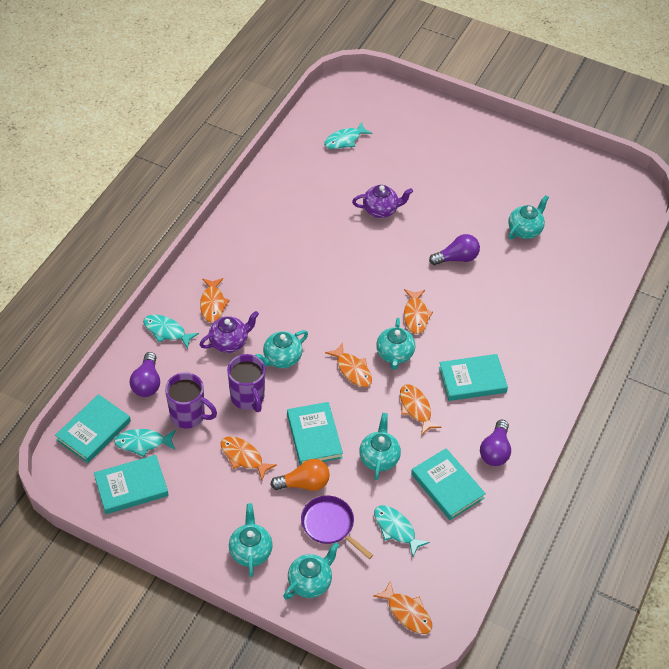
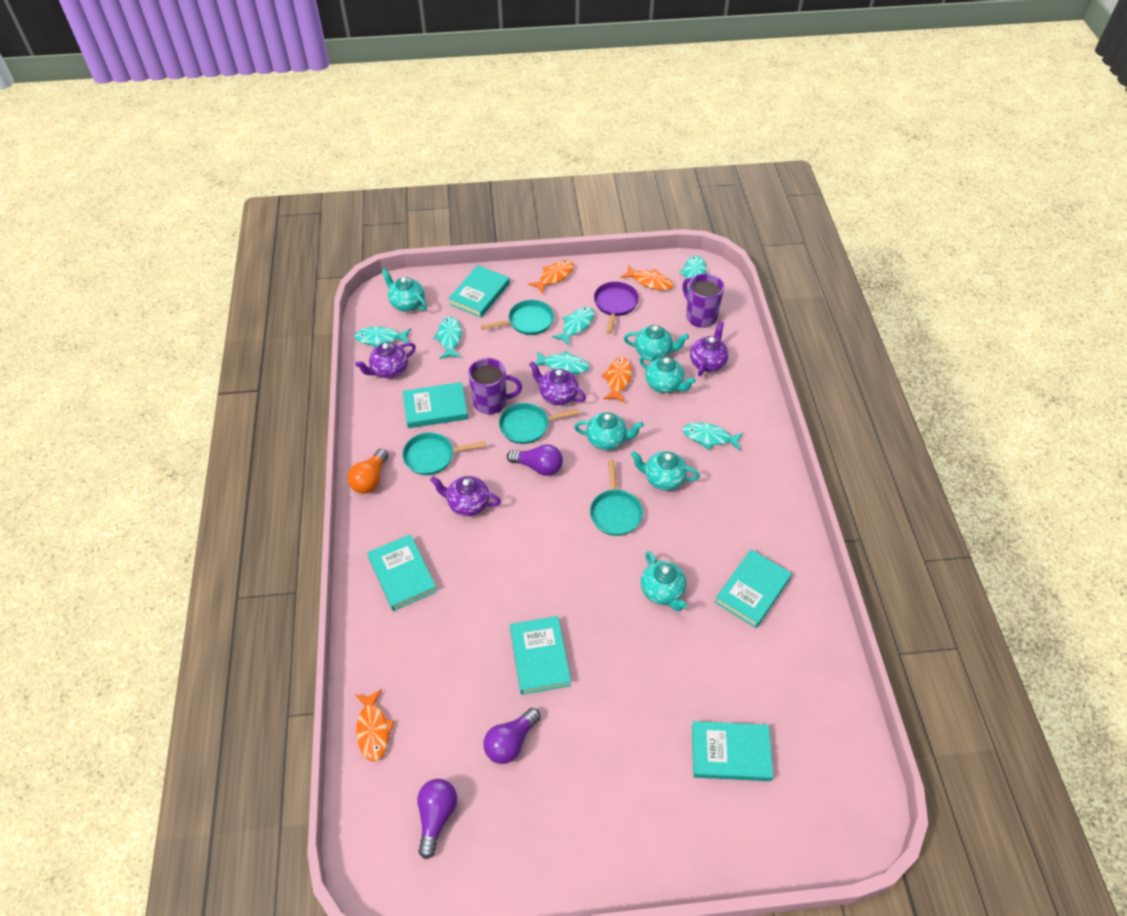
orange fish: [200,278,230,322] [221,436,277,480] [325,342,372,387] [373,581,432,634] [400,384,442,435] [404,289,433,334] = 6 -> [355,689,395,762] [528,260,574,294] [601,357,632,403] [620,265,673,290] = 4
purple teapot: [200,311,259,353] [352,185,413,218] = 2 -> [355,342,416,378] [430,476,501,516] [529,361,586,405] [690,321,729,376] = 4
turquoise book: [55,394,131,463] [94,455,169,514] [287,402,343,465] [411,448,486,520] [439,354,508,401] = 5 -> [367,534,437,611] [403,382,468,428] [448,265,510,318] [510,616,571,695] [692,721,773,781] [715,549,792,628] = 6
turquoise fish: [114,429,176,457] [143,315,199,349] [324,122,372,149] [374,505,430,557] = 4 -> [355,327,411,347] [433,317,462,359] [535,351,590,374] [552,307,595,346] [679,255,707,292] [683,422,744,451] = 6
turquoise pan: none = 0 -> [402,432,486,475] [481,300,554,335] [499,403,580,444] [590,460,643,536] = 4

